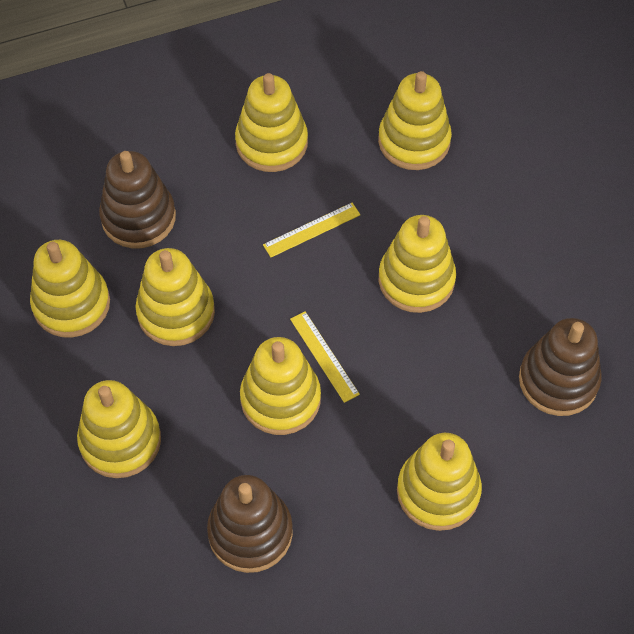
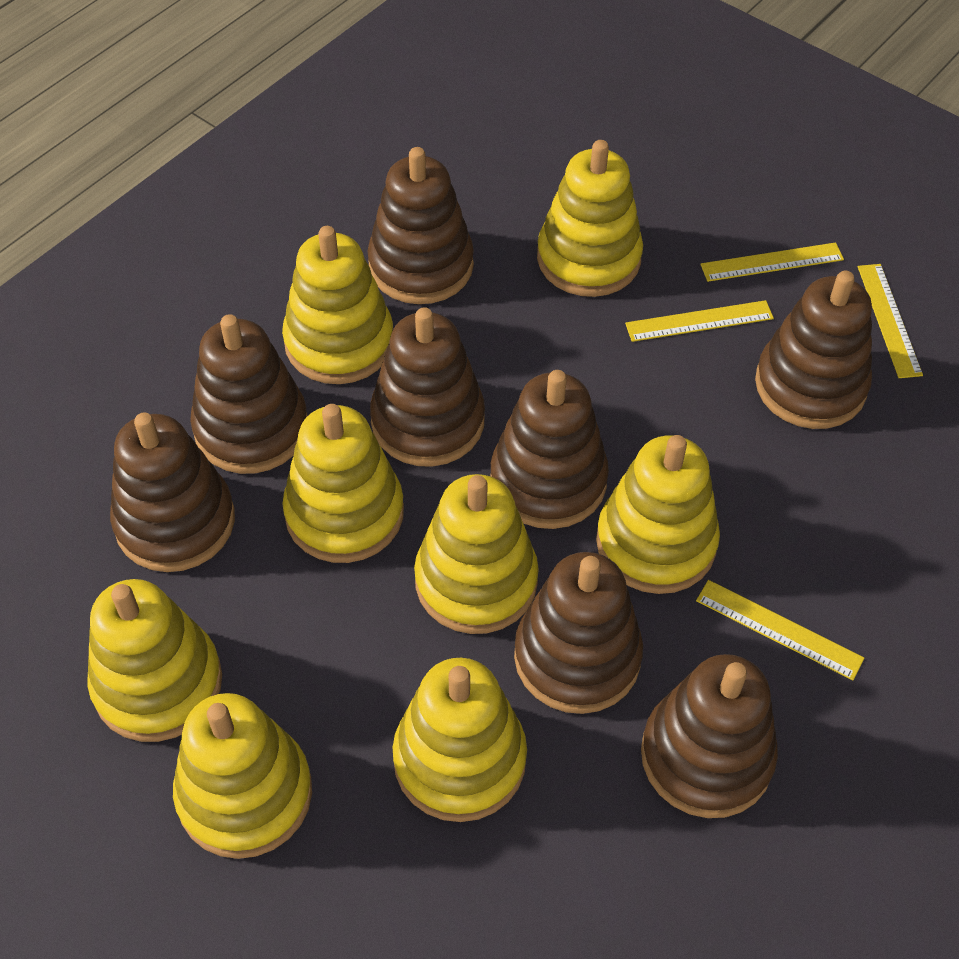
brown stacking toy: [99,151,176,249] [207,475,293,573] [519,318,602,416] = 3 -> [110,412,235,572] [190,314,308,474] [368,147,474,304] [370,307,485,467] [491,370,609,529] [514,552,643,714] [641,654,778,818] [755,271,872,429] = 8
yellow ruler: [263,203,361,257] [290,311,360,403] = 2 -> [625,300,774,342] [696,580,864,680] [700,242,844,282] [858,264,923,378] = 4

